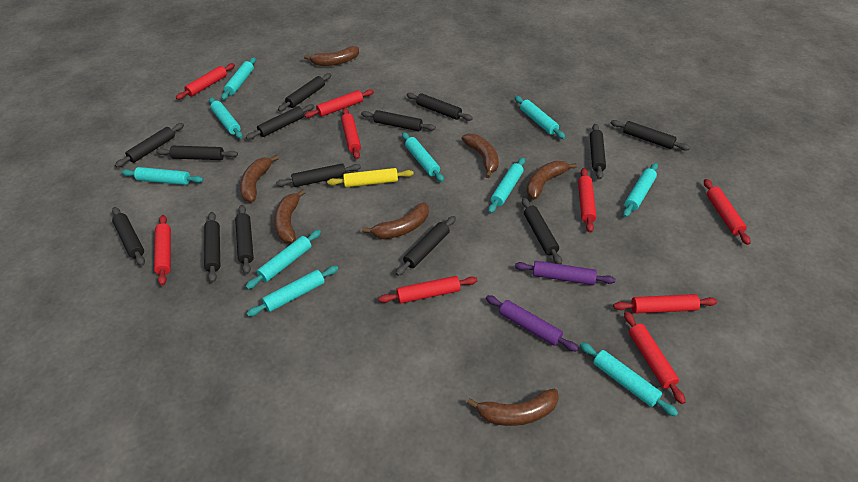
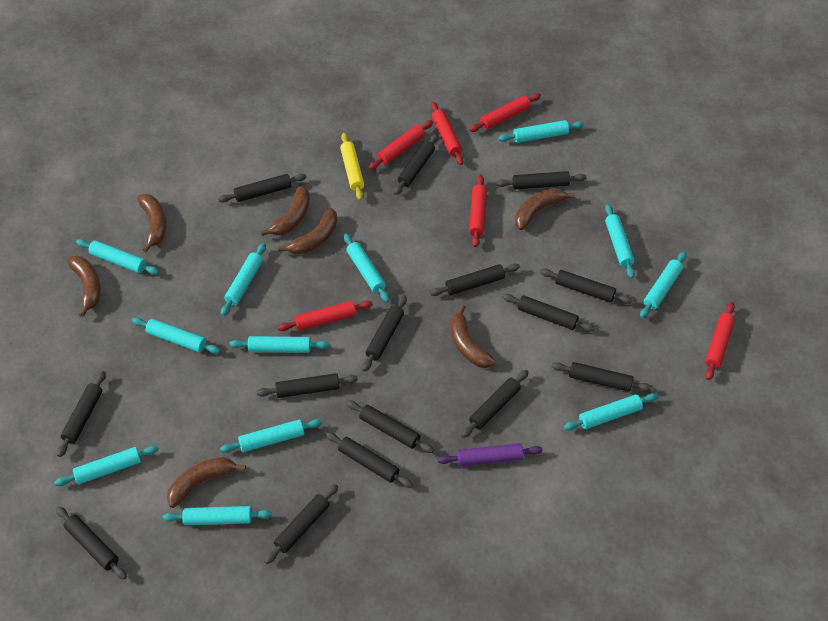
black rolling pin: [112,207,145,266] [115,123,184,167] [156,146,238,160] [204,212,220,283] [235,205,254,274] [246,104,314,140] [276,163,361,187] [278,73,331,112] [361,110,436,131] [396,216,456,276] [406,93,473,121] [522,198,562,264] [590,124,606,179] [611,120,690,151] = 14 -> [56,506,127,579] [57,371,106,457] [218,173,307,202] [257,373,358,398] [264,484,338,564] [325,432,413,488] [346,400,434,453] [362,295,407,372] [394,133,438,195] [430,264,520,296] [461,370,529,438] [496,171,586,190] [502,294,595,332] [540,268,632,304] [551,362,652,392] = 15
purple rolling pin: [486,295,578,352] [515,261,615,285] = 2 -> [438,443,542,466] = 1
red rolling pin: [154,215,171,286] [176,63,235,100] [305,89,374,118] [341,108,361,159] [378,276,477,303] [578,168,596,233] [613,294,717,313] [624,311,685,404] [704,179,751,245] = 9 -> [278,300,372,331] [368,120,433,170] [431,101,463,165] [469,93,541,132] [469,175,487,247] [705,302,735,380] = 6
turquoise rolling pin: [121,167,204,185] [209,97,243,139] [221,57,256,100] [246,230,321,289] [247,266,338,317] [402,132,444,182] [488,157,525,213] [515,96,565,139] [580,342,678,417] [623,163,658,217] = 10 -> [54,445,159,486] [76,239,159,275] [132,317,220,354] [162,506,272,525] [220,419,322,453] [221,243,266,316] [229,336,329,353] [343,233,389,302] [498,120,584,143] [564,393,658,431] [605,204,635,278] [640,251,687,319] = 12

